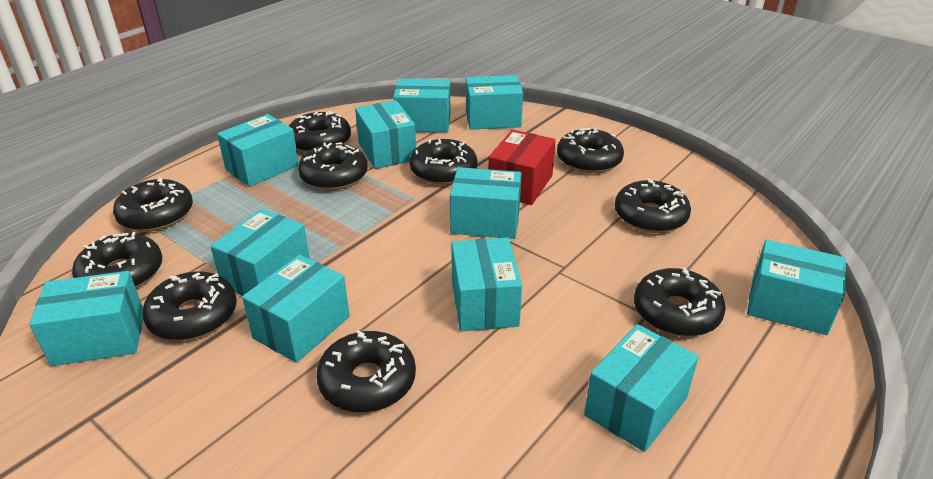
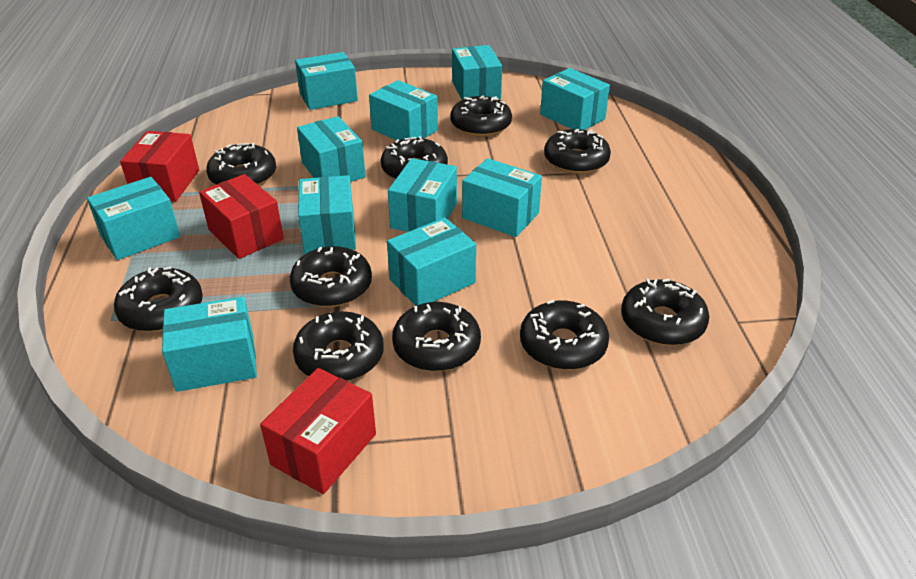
red box: [488,130,555,205] = 1 -> [120,131,199,202] [199,174,284,259] [260,368,376,494] = 3

